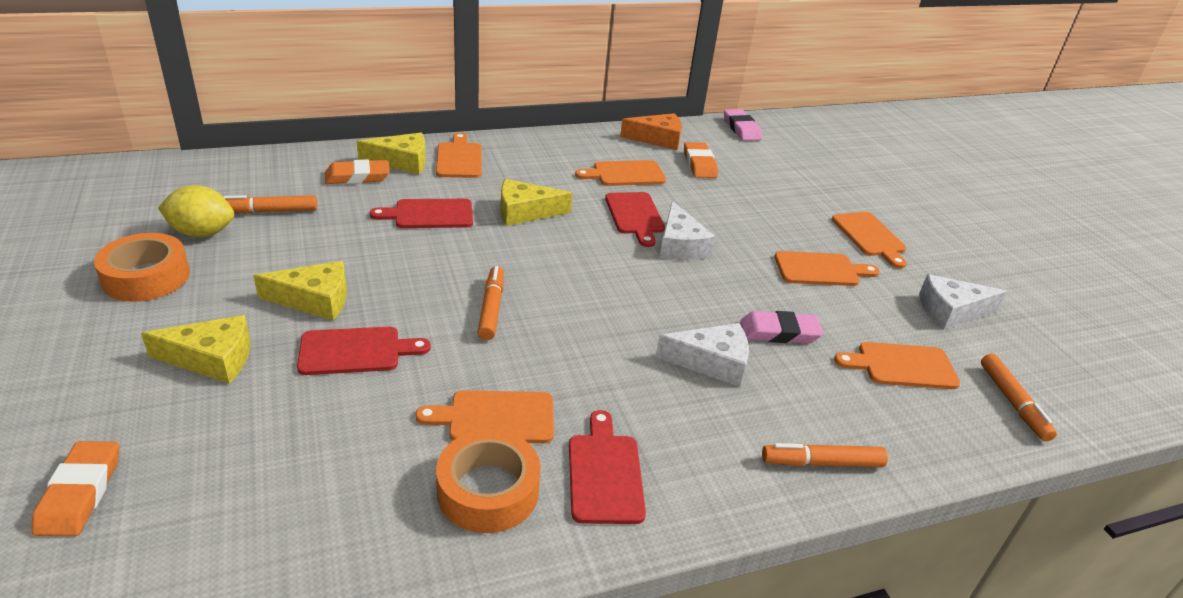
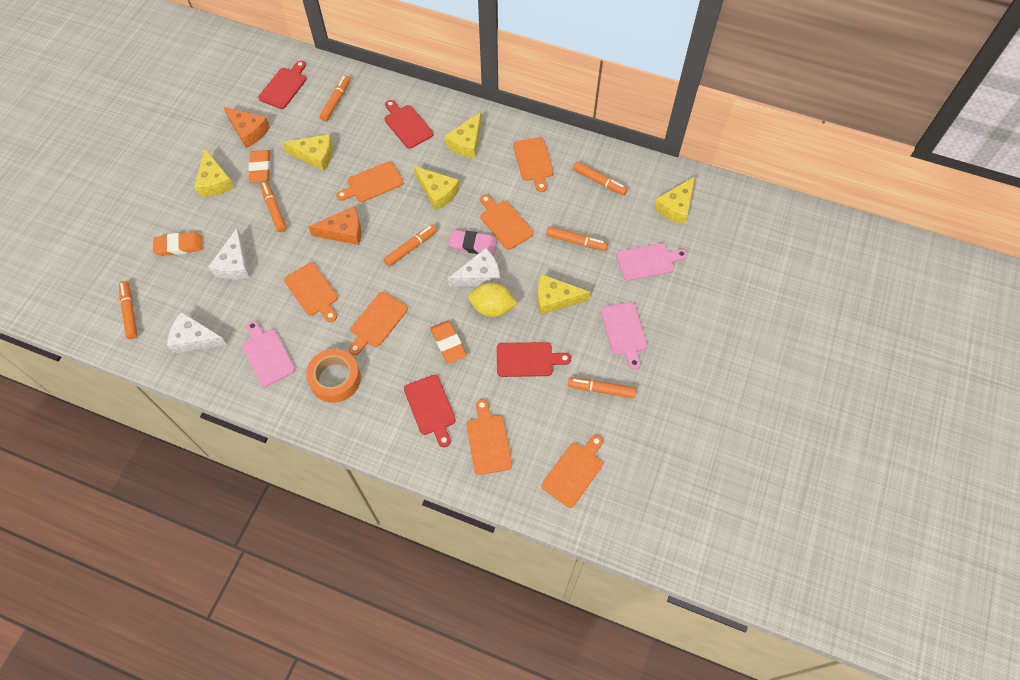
orange cheese: [620,113,682,150] = 1 -> [224,107,270,148] [308,206,361,245] = 2
orange cutting board: [415,390,554,443] [436,133,482,178] [575,160,666,186] [774,251,880,286] [832,212,907,269] [834,342,960,389] = 6 -> [284,263,338,322] [336,161,404,202] [349,292,408,355] [466,399,512,475] [480,194,533,250] [513,137,554,192] [542,435,603,508] = 7
orange marker: [224,195,317,213] [477,266,504,340] [762,443,888,467] [981,354,1057,442] = 4 -> [119,281,137,339] [260,182,286,232] [319,75,350,121] [384,225,437,267] [546,226,608,251] [568,378,636,398] [573,161,628,195] = 7
orange tape: [94,233,190,302] [436,429,541,533] = 2 -> [306,349,361,403] = 1
pink cutting board: none = 0 -> [242,321,295,387] [601,302,647,370] [616,243,688,281] = 3
pink eraser: [724,109,762,141] [740,311,823,343] = 2 -> [449,230,497,255] = 1
yellow cheese: [141,315,250,384] [253,261,347,320] [357,133,426,174] [501,179,572,226] = 4 -> [194,149,234,197] [282,134,333,171] [414,166,460,211] [445,112,482,158] [537,274,590,315] [654,177,695,225] = 6

